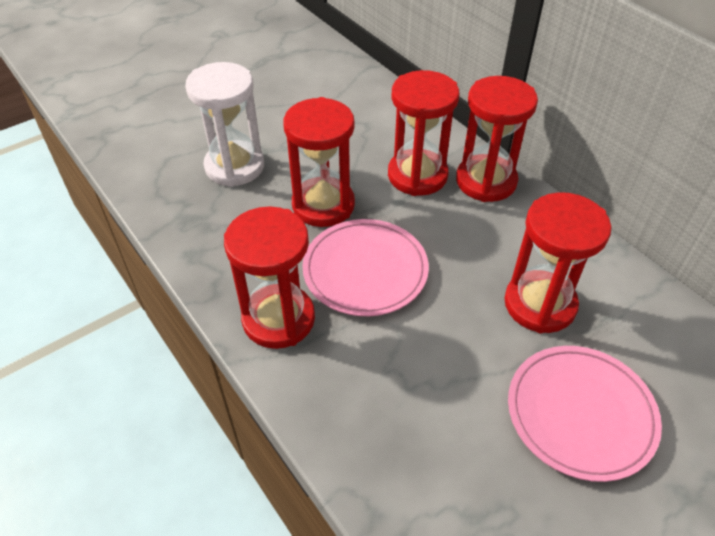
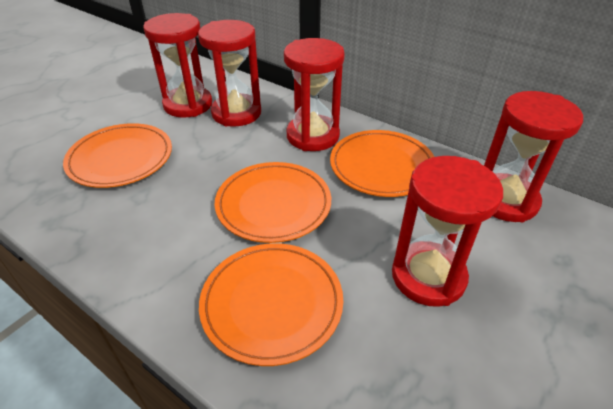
orange plate: none = 0 -> [63,123,172,188] [199,243,343,366] [215,162,331,243] [330,130,435,197] = 4
pink plate: [302,219,429,316] [508,346,662,482] = 2 -> none = 0
white hourglass: [185,62,264,187] = 1 -> none = 0

